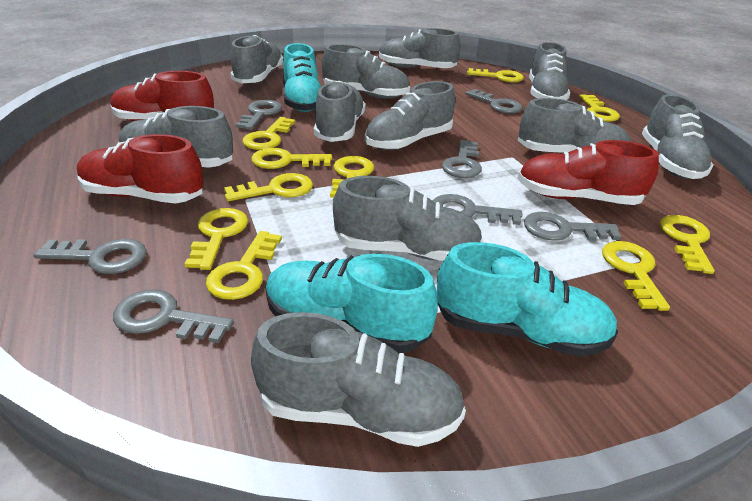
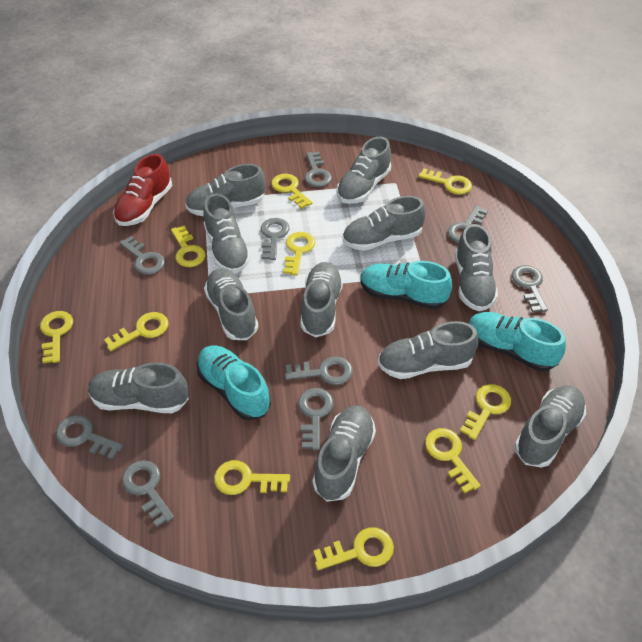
grey key: [34,239,147,274] [113,289,234,343] [236,100,282,130] [433,194,523,225] [442,140,482,178] [466,89,522,113] [524,212,621,241] = 7 -> [56,415,123,460] [119,236,165,275] [122,460,174,527] [261,218,290,260] [285,356,353,385] [298,388,334,450] [305,152,332,187] [448,206,488,243] [512,265,548,312] = 9
red shoe: [77,134,204,203] [110,71,214,121] [518,140,659,205] = 3 -> [113,154,172,226] = 1

